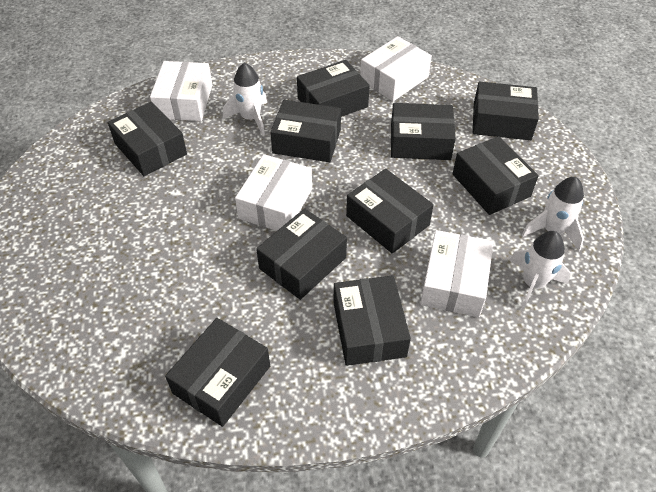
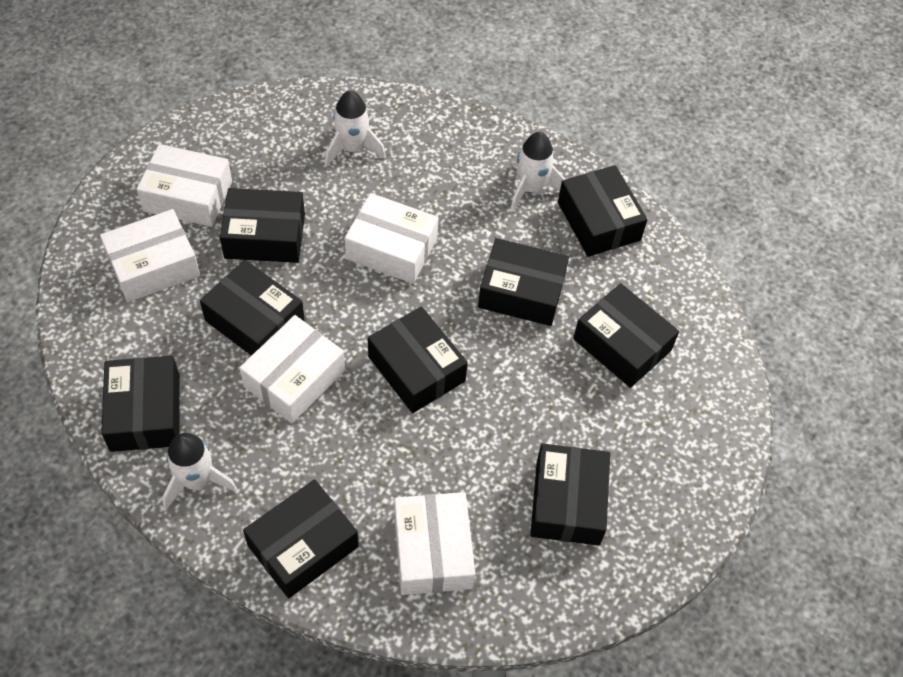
black box: [108,102,187,176] [165,318,270,427] [256,208,347,300] [270,100,341,162] [297,60,370,117] [334,275,411,366] [346,169,434,253] [391,103,456,160] [453,136,539,215] [473,82,539,140] = 10 -> [101,356,180,452] [200,260,305,356] [220,188,305,263] [243,479,359,598] [368,306,468,413] [478,238,569,326] [530,443,610,546] [558,165,648,257] [573,283,679,388] = 9
white box: [150,61,212,121] [235,154,312,231] [360,36,432,101] [420,230,494,317] = 4 -> [100,209,200,302] [137,144,232,227] [239,315,345,423] [345,193,438,284] [394,492,475,595] = 5

